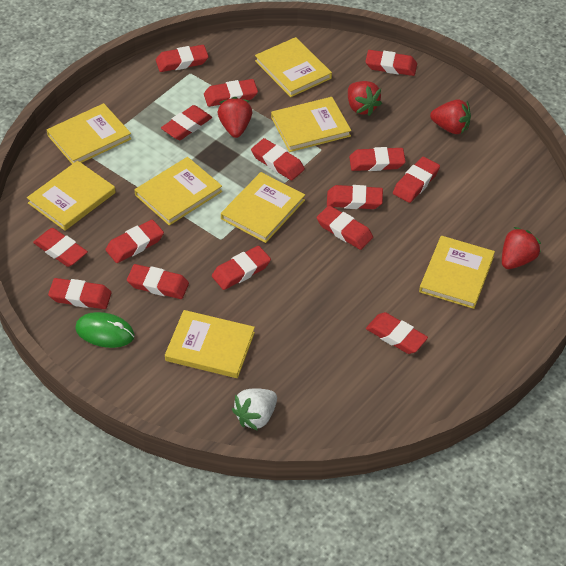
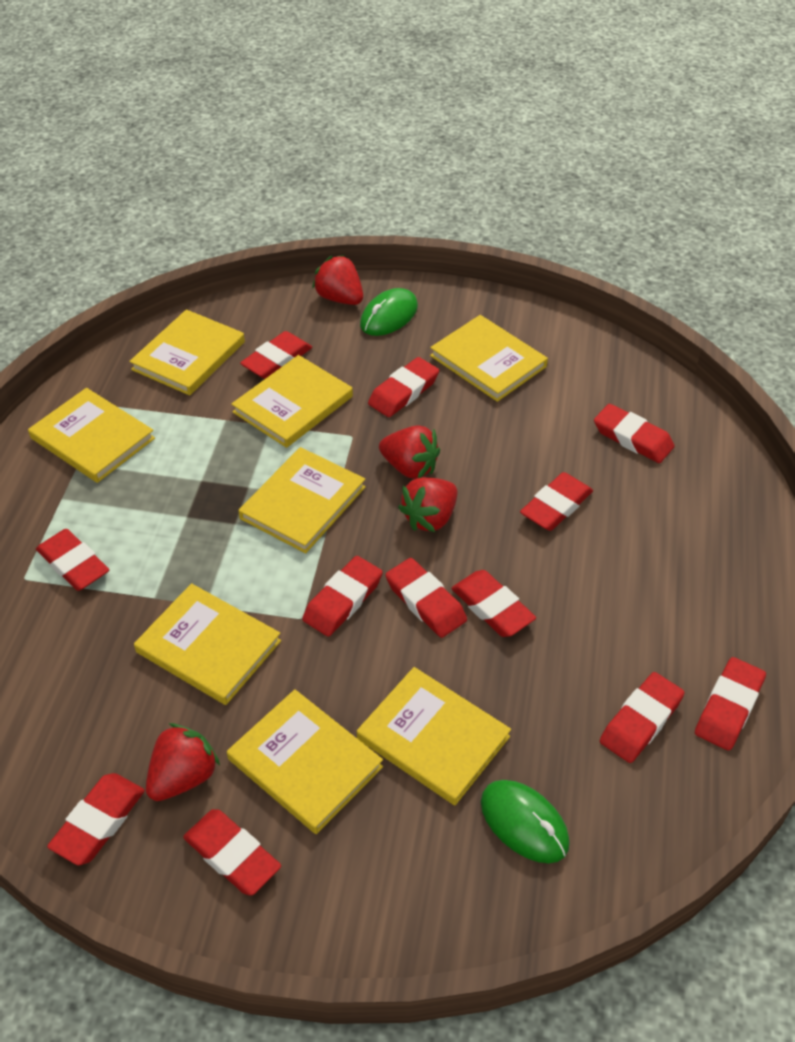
green mouse: [75,312,135,348] = 1 -> [360,288,418,336] [481,780,570,863] = 2
red eraser: [33,228,88,267] [48,278,111,309] [105,220,164,263] [127,264,189,299] [156,45,209,72] [161,105,212,140] [204,79,258,107] [212,246,271,290] [251,138,305,181] [317,205,373,250] [327,185,383,209] [349,147,406,171] [365,50,417,76] [366,312,428,354] [393,157,440,203] = 15 -> [36,529,109,591] [47,773,145,865] [183,809,281,896] [240,331,312,379] [302,556,383,637] [368,357,439,417] [385,558,467,638] [452,570,536,637] [520,472,593,531] [594,404,675,463] [600,672,685,763] [695,657,766,751] = 12
white strawberry: [232,388,277,431] = 1 -> none = 0

